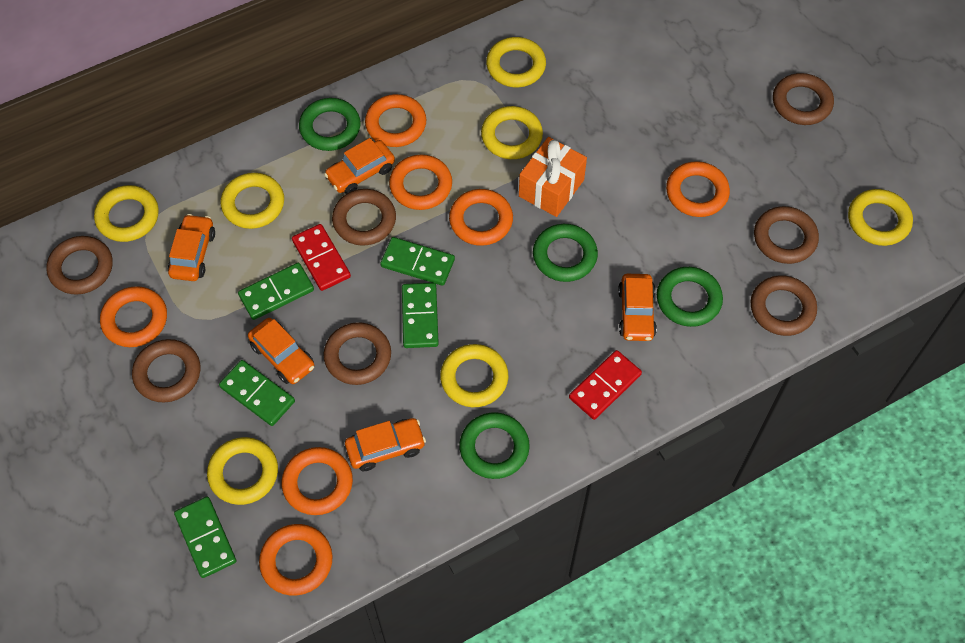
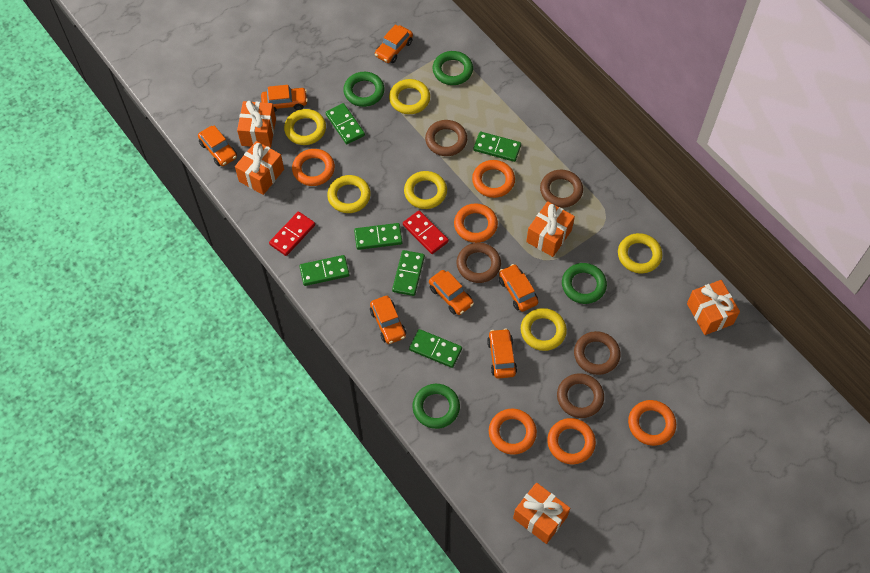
brown ring: [47,236,113,295] [132,339,200,402] [323,322,391,385] [332,189,396,246] [750,275,817,336] [754,206,819,264] [773,73,834,125] = 7 -> [425,120,467,156] [457,243,501,283] [540,170,583,208] [557,373,604,418] [574,331,620,375] = 5
green domino: [174,497,236,578] [219,360,295,426] [238,263,314,320] [380,237,455,286] [402,283,439,348] = 5 -> [299,255,350,286] [326,103,365,144] [354,223,402,250] [392,250,425,296] [409,329,462,368] [473,132,521,162] = 6
orange car: [168,214,215,281] [248,318,315,384] [324,138,395,194] [345,418,426,471] [618,274,657,341] = 5 -> [198,126,237,166] [261,85,308,112] [370,296,406,344] [375,24,413,63] [429,270,474,315] [487,328,517,379] [499,264,538,312] = 7
orange gift: [519,137,587,217] = 1 -> [235,141,284,195] [237,101,276,148] [513,482,570,544] [526,201,575,257] [687,280,740,335] = 5
orange ring: [100,286,167,347] [259,524,333,595] [282,447,353,515] [365,94,426,147] [389,155,452,210] [449,189,513,246] [666,161,730,217] = 7 -> [292,149,335,186] [454,203,498,243] [472,160,515,198] [489,409,537,455] [547,418,596,464] [628,400,676,446] = 6
yellow ring: [94,185,159,242] [207,437,278,505] [221,173,284,229] [440,344,509,407] [481,106,543,159] [486,37,546,87] [848,189,913,246] = 7 -> [284,109,326,145] [327,175,371,213] [389,79,430,114] [404,171,447,209] [521,308,567,351] [618,233,662,273] = 6

